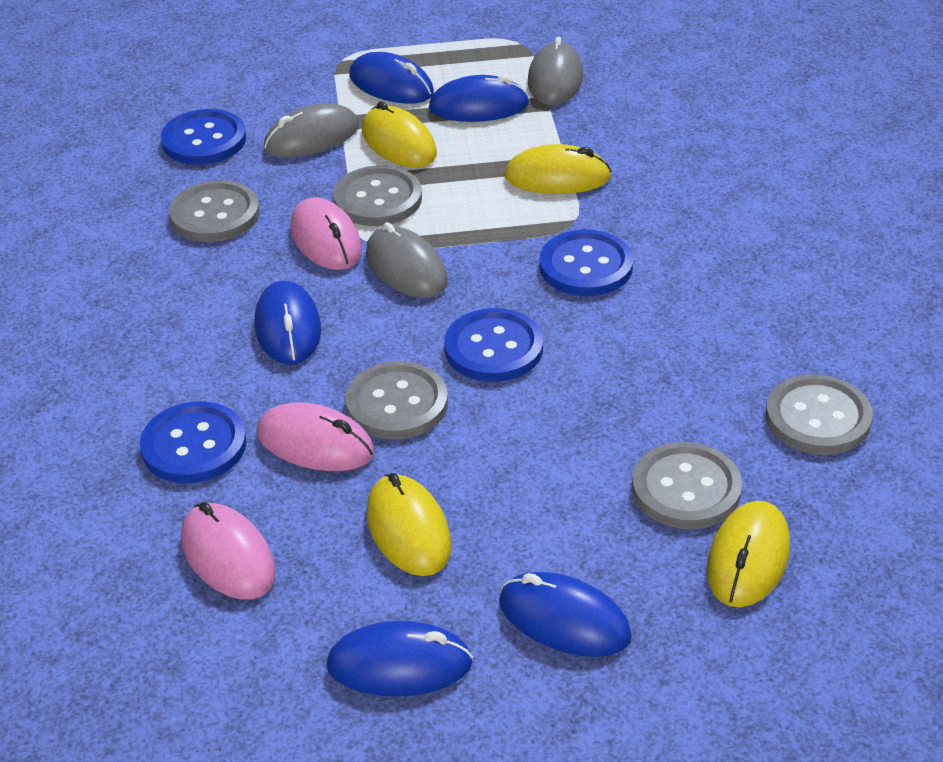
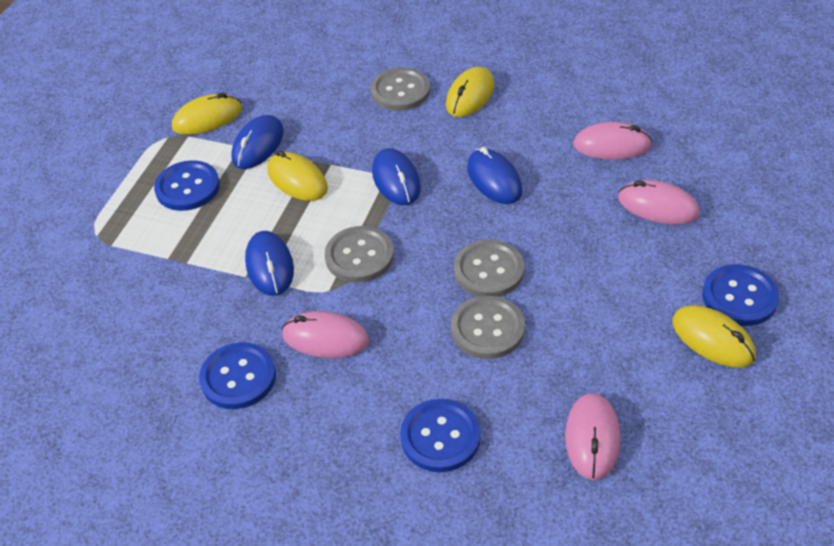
blue mouse: [255,281,321,365] [326,621,473,697] [349,52,434,104] [429,75,529,122] [499,572,632,657] = 5 -> [231,115,284,169] [245,231,294,296] [372,148,421,205] [467,147,523,204] = 4
grey button: [169,180,260,242] [333,165,422,226] [345,361,448,440] [632,442,742,529] [766,374,873,455] = 5 -> [325,226,394,283] [370,67,430,111] [451,295,525,359] [454,240,524,297] = 4
grey mouse: [264,103,359,158] [366,222,448,298] [528,36,583,106] = 3 -> none = 0
pink mouse: [181,502,276,600] [257,402,375,471] [291,197,362,270] = 3 -> [282,311,369,358] [565,393,621,480] [573,122,652,160] [618,180,700,224] = 4

